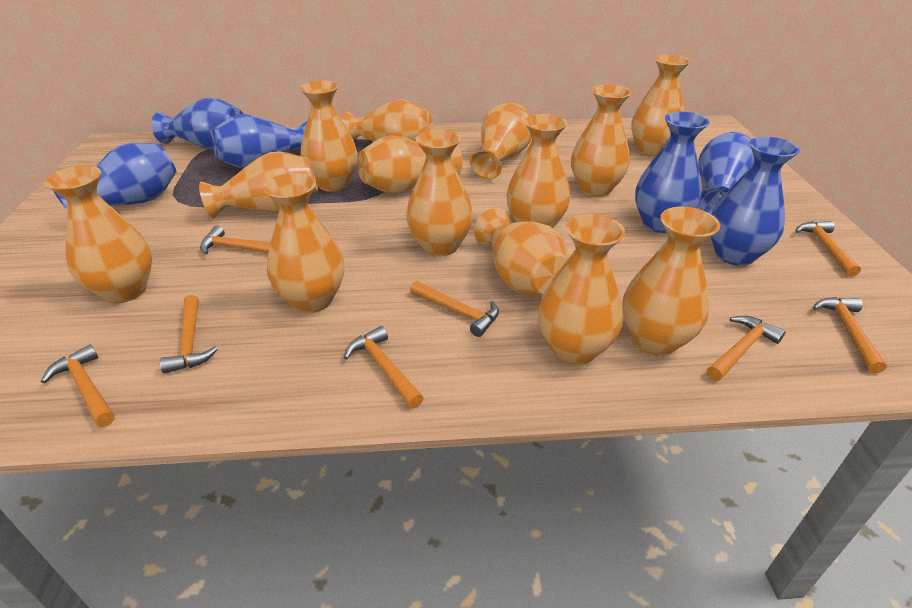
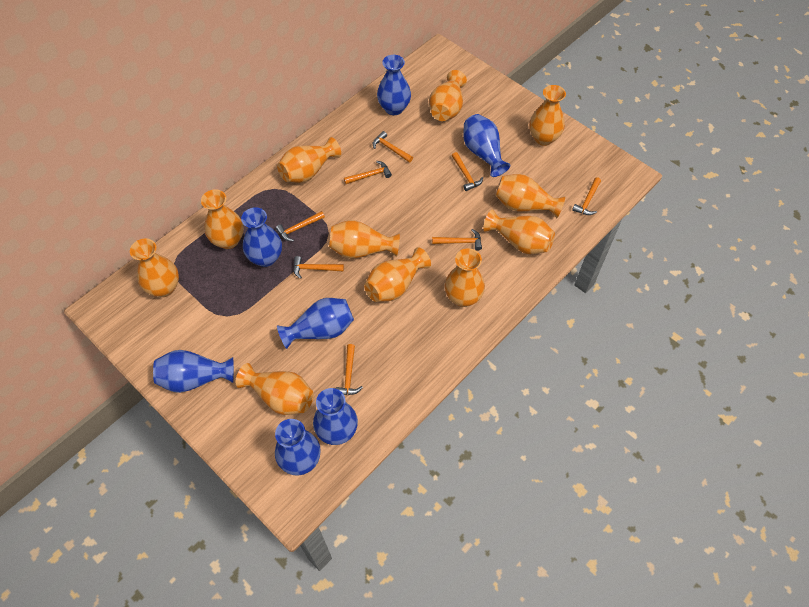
blue vase: [53,143,177,210] [151,98,243,150] [211,114,307,169] [635,112,710,233] [698,132,754,214] [711,137,800,266] = 6 -> [153,350,234,393] [241,207,282,267] [275,419,321,476] [277,298,354,349] [313,388,358,445] [377,55,411,115] [463,114,510,177] = 7
orange vase: [44,166,152,303] [199,151,318,219] [263,173,344,313] [300,81,358,192] [341,99,433,142] [358,135,462,194] [406,129,473,256] [470,103,532,179] [474,208,569,295] [506,114,570,228] [538,214,625,365] [571,85,631,197] [623,207,720,356] [631,55,690,157] = 14 -> [130,238,179,297] [201,189,244,249] [235,363,314,415] [277,137,341,183] [329,220,400,259] [364,247,431,302] [429,70,467,121] [445,248,485,307] [483,209,555,254] [495,174,565,218] [529,85,566,146] = 11

